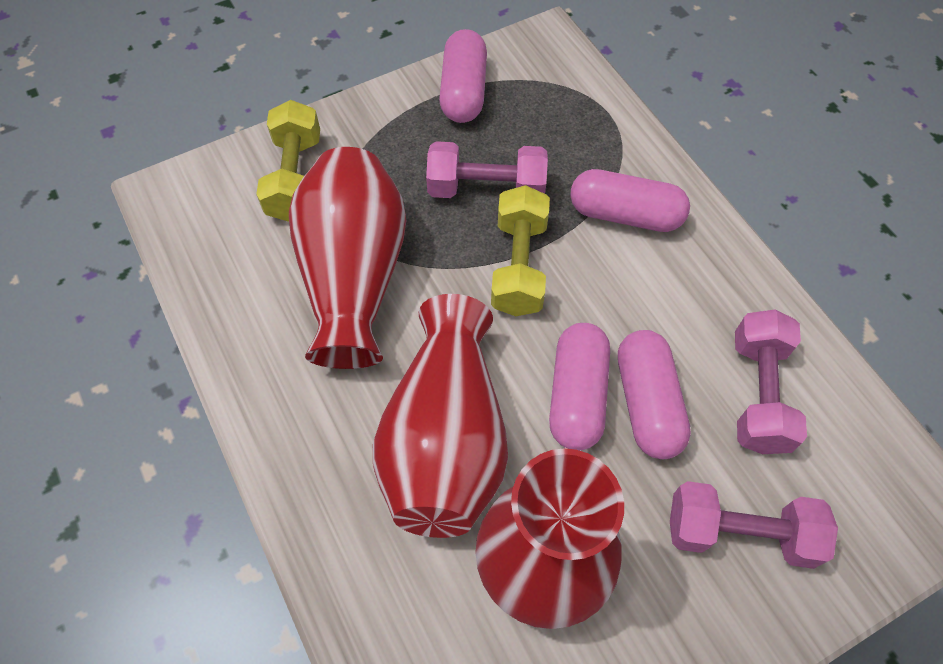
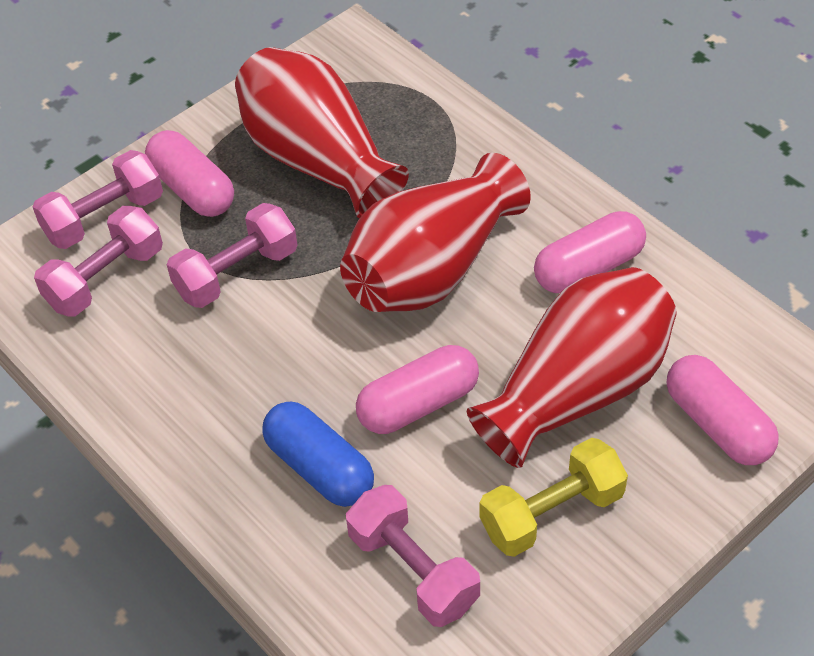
blue capsule: none = 0 -> [262,402,374,507] = 1
pink dumbbell: [426,141,548,198] [670,481,838,569] [735,309,807,454] = 3 -> [32,150,163,249] [34,206,163,317] [167,203,297,308] [346,485,480,627] = 4
yellow dumbbell: [256,100,320,222] [491,185,550,316] = 2 -> [479,438,628,557] = 1

